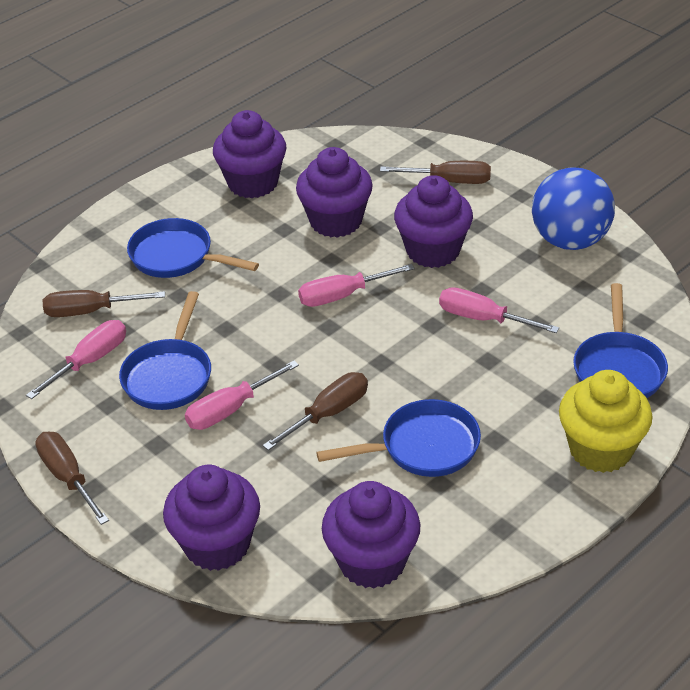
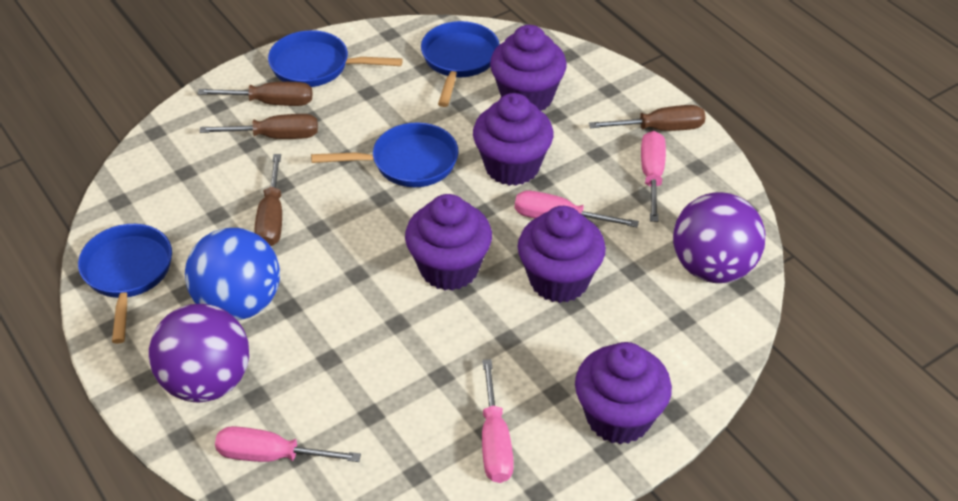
purple ball: none = 0 -> [149,304,249,402] [673,192,765,283] = 2
yellow cupcake: [559,370,653,473] = 1 -> none = 0

